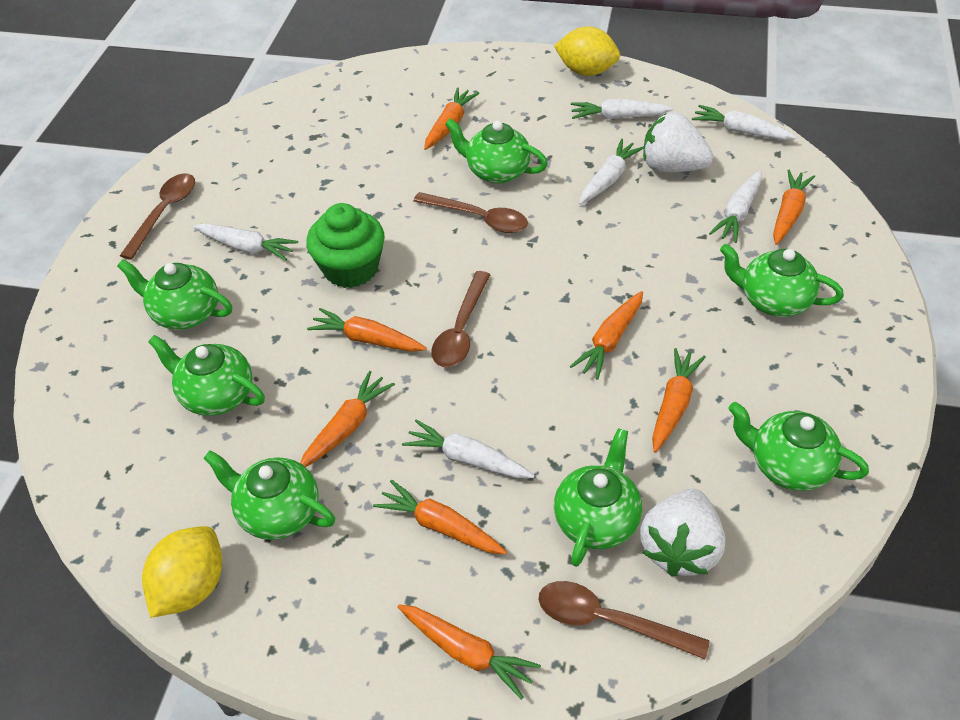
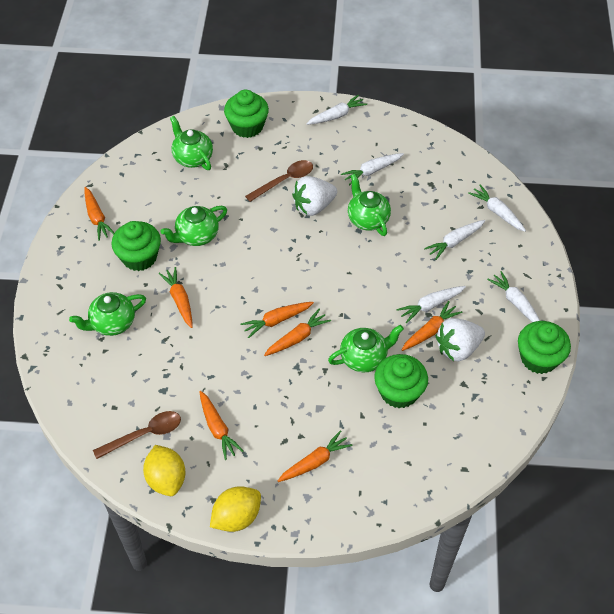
brown spoon: [120,173,195,260] [413,192,528,233] [431,271,490,367] [538,581,710,659] = 4 -> [93,411,181,459] [245,160,313,202] = 2
green cupcake: [306,203,385,288] = 1 -> [111,221,161,271] [224,90,269,138] [374,354,428,408] [518,321,571,374] = 4
green teapot: [117,259,232,330] [148,335,265,416] [203,450,335,540] [445,118,548,184] [554,428,642,567] [720,244,844,317] [728,402,869,491] = 7 -> [69,292,146,336] [161,206,227,246] [170,116,213,170] [328,325,404,372] [348,174,391,236] = 5
orange carrot: [300,371,395,467] [307,308,427,352] [373,479,507,554] [398,604,541,700] [424,88,479,150] [570,291,643,380] [652,348,706,453] [773,169,815,245] = 8 -> [85,187,114,241] [158,267,193,328] [199,391,244,460] [241,302,314,338] [264,309,331,356] [278,430,353,482] [402,301,463,351] = 7

